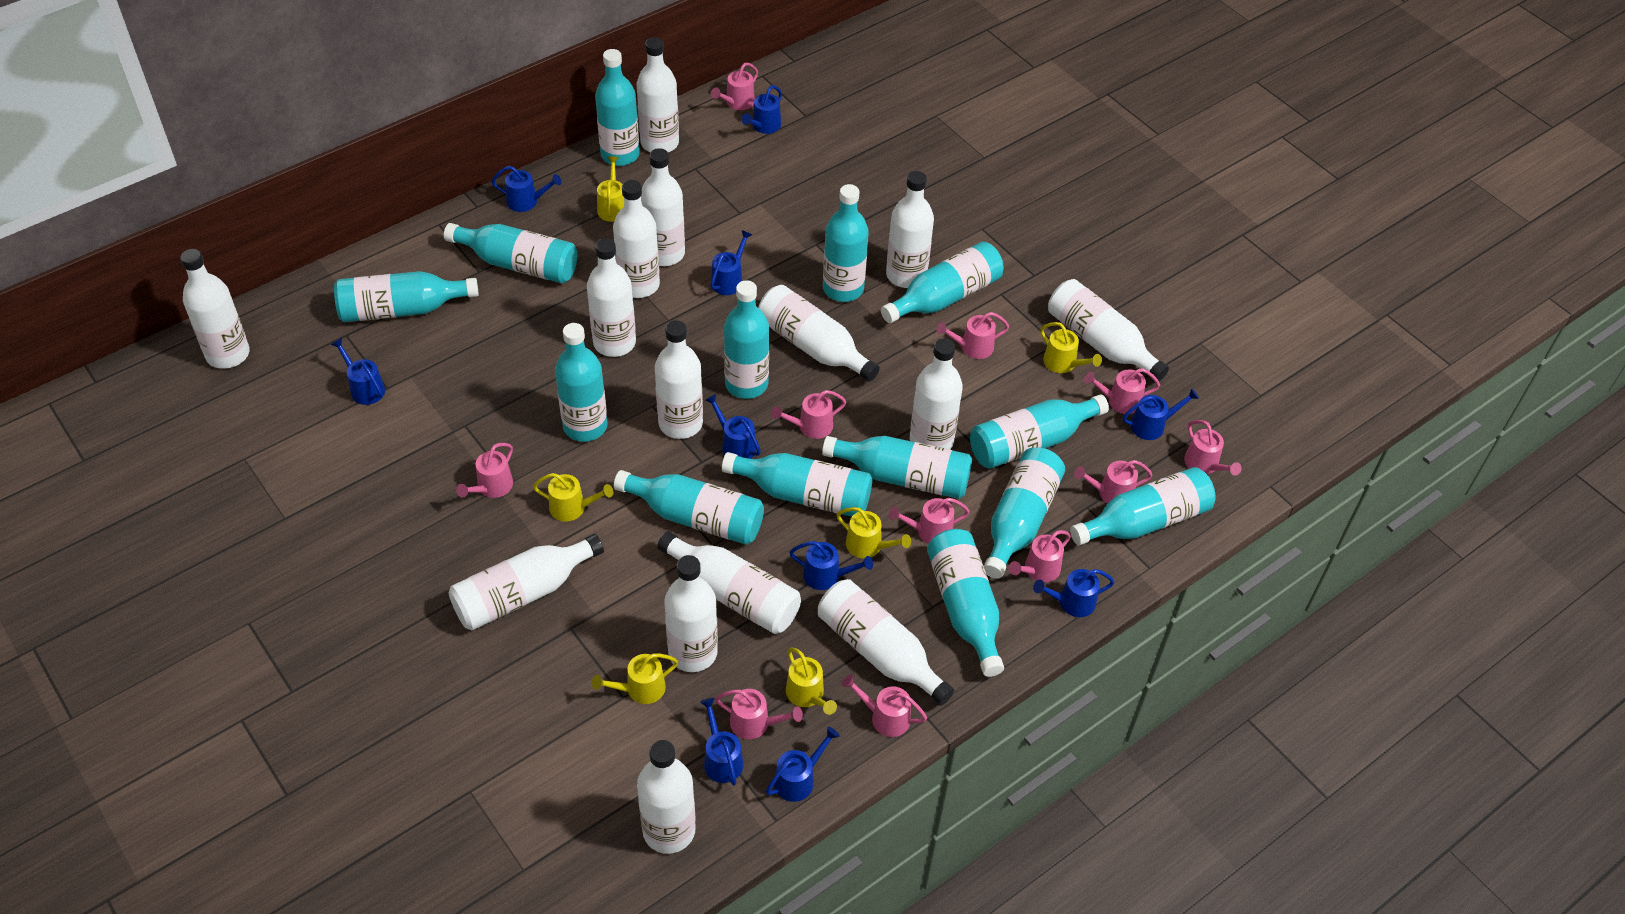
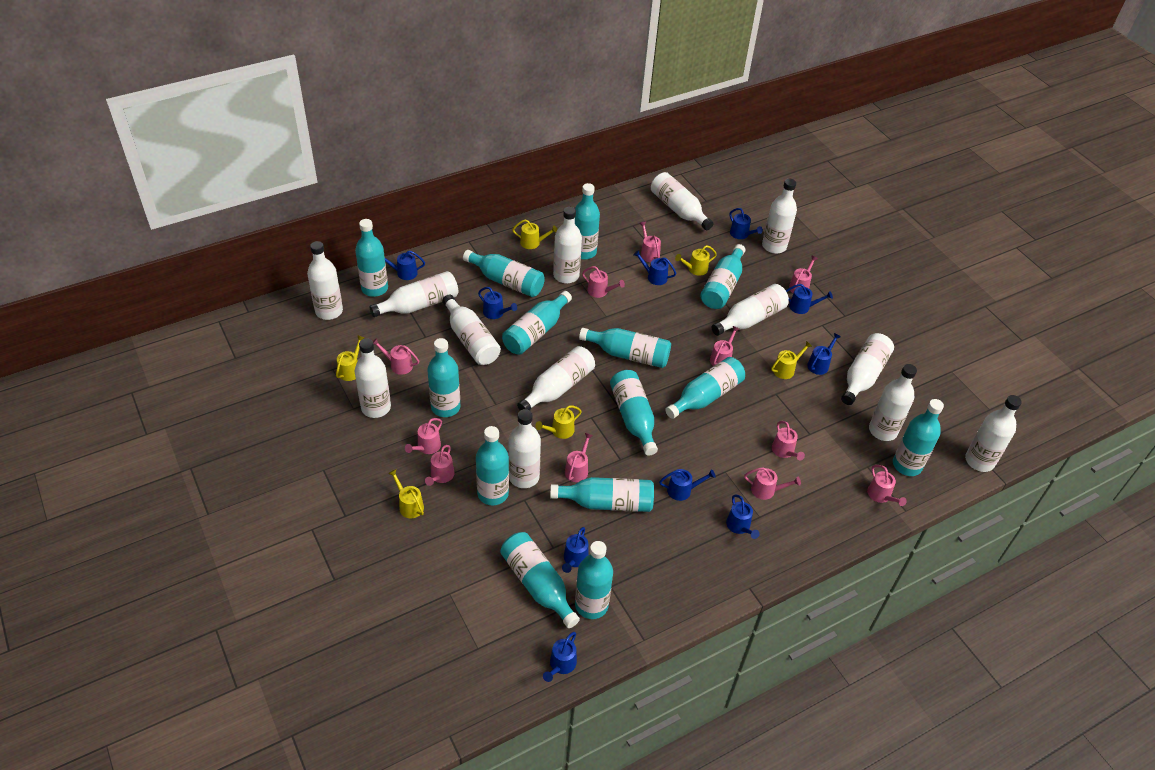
white bottle: [180,249,250,369] [449,534,604,630] [587,238,636,357] [613,180,660,298] [637,37,679,152] [637,740,696,854] [641,148,685,266] [655,320,703,439] [657,531,801,634] [664,555,718,672] [758,285,880,382] [818,579,954,706] [886,171,934,288] [910,338,963,449] [1048,279,1169,381] = 15 -> [307,241,343,320] [355,338,391,418] [369,271,458,317] [442,294,501,365] [508,409,541,488] [517,346,595,410] [553,207,582,283] [651,172,714,230] [712,284,789,336] [762,179,797,254] [841,333,894,405] [869,364,917,441] [965,395,1022,472] = 13

